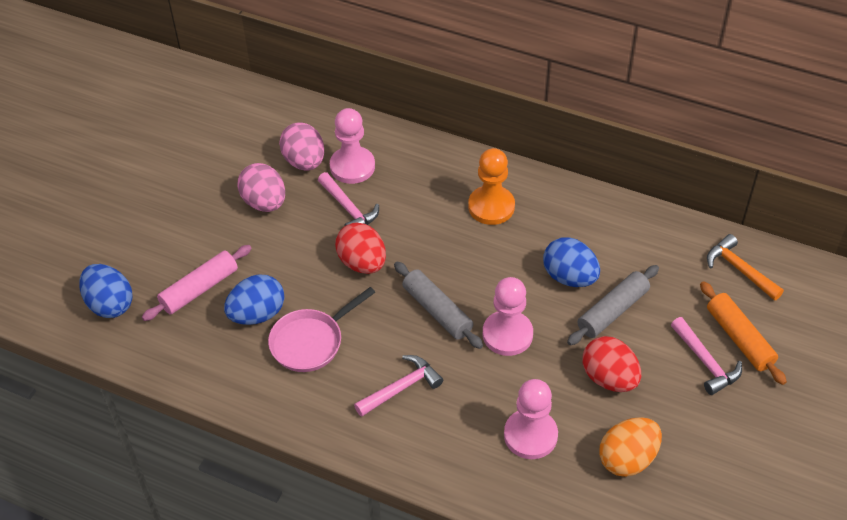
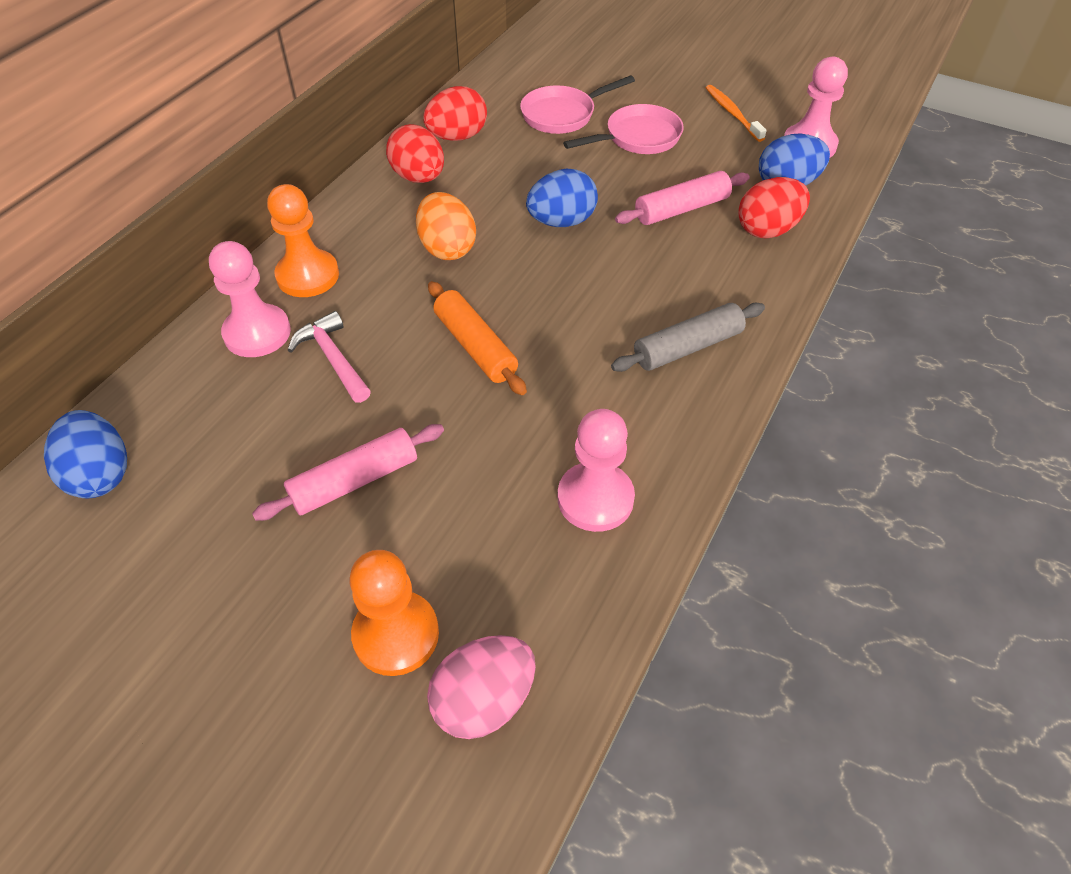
grey rolling pin: [394,262,483,349] [567,265,659,345] = 2 -> [611,303,765,372] = 1
orange hammer: [707,234,784,301] = 1 -> none = 0
orange pawn: [468,148,515,225] = 1 -> [267,184,339,297] [350,550,439,676] = 2
orange toothbrush: none = 0 -> [706,85,767,142] = 1
pink egg: [238,163,285,212] [279,122,324,171] = 2 -> [427,635,536,739] = 1
pink hammer: [318,172,379,226] [354,355,443,417] [671,317,742,395] = 3 -> [288,311,371,403] = 1
pink pan: [268,287,375,372] = 1 -> [520,75,635,134] [563,104,684,154] = 2
pink rolling pin: [142,245,252,321] = 1 -> [252,424,444,521] [615,171,750,225] = 2
red egg: [335,222,386,274] [582,336,641,392] = 2 -> [386,124,444,183] [423,86,487,141] [738,177,810,239] = 3

